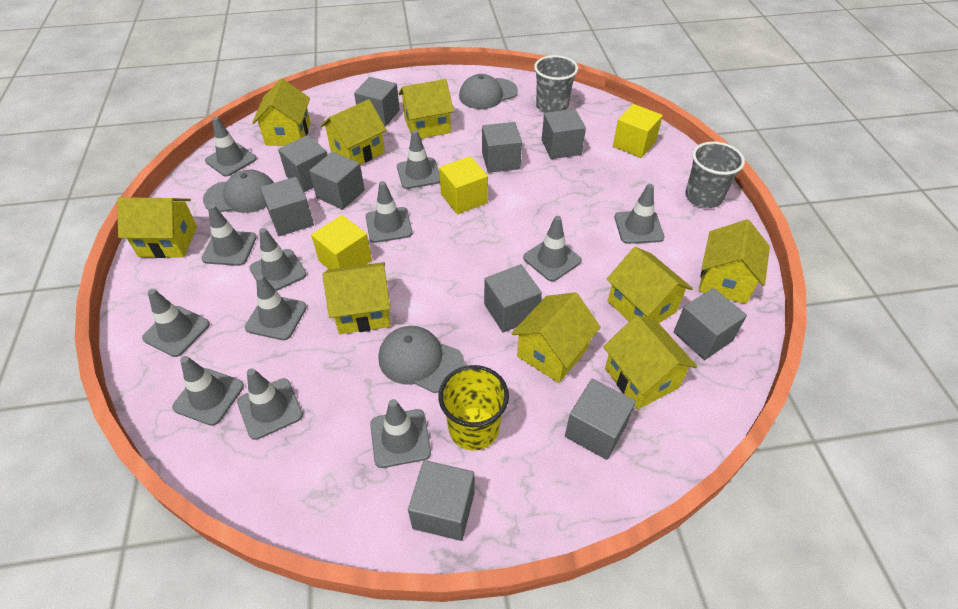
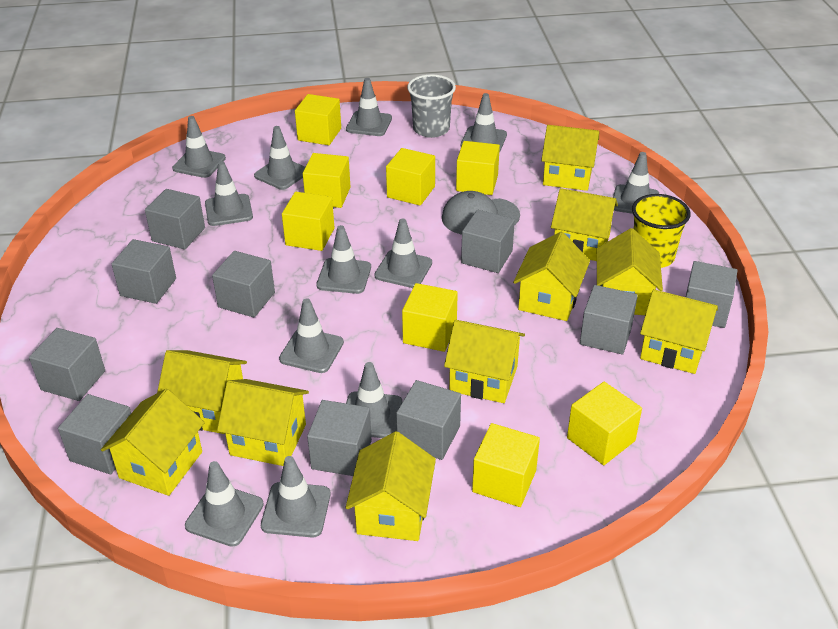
grey cap: [203,170,274,213] [379,326,465,393] [459,74,518,109] = 3 -> [442,191,520,235] = 1
grey cup: [534,55,578,113] [685,141,745,208] = 2 -> [407,74,456,138] = 1
yellow cube: [311,215,372,269] [439,156,488,214] [613,104,663,158] = 3 -> [282,192,334,251] [295,94,341,145] [303,153,350,208] [386,148,435,206] [402,283,458,352] [456,141,500,195] [472,423,540,507] [567,382,642,465] = 8
yellow house: [117,197,197,258] [252,78,311,146] [320,99,387,165] [322,262,390,334] [399,79,454,139] [511,292,601,383] [603,315,697,410] [607,247,693,323] [699,219,770,304] = 9 -> [101,388,205,496] [157,350,247,434] [217,379,309,466] [346,431,436,541] [444,320,525,403] [513,232,590,321] [541,125,599,191] [551,188,618,261] [597,228,663,315] [640,289,718,374] = 10

